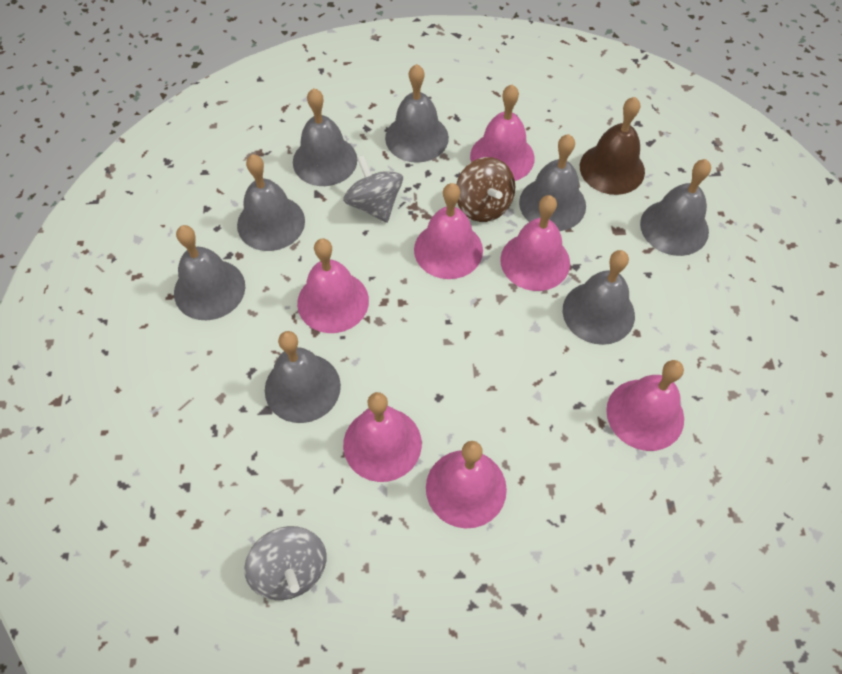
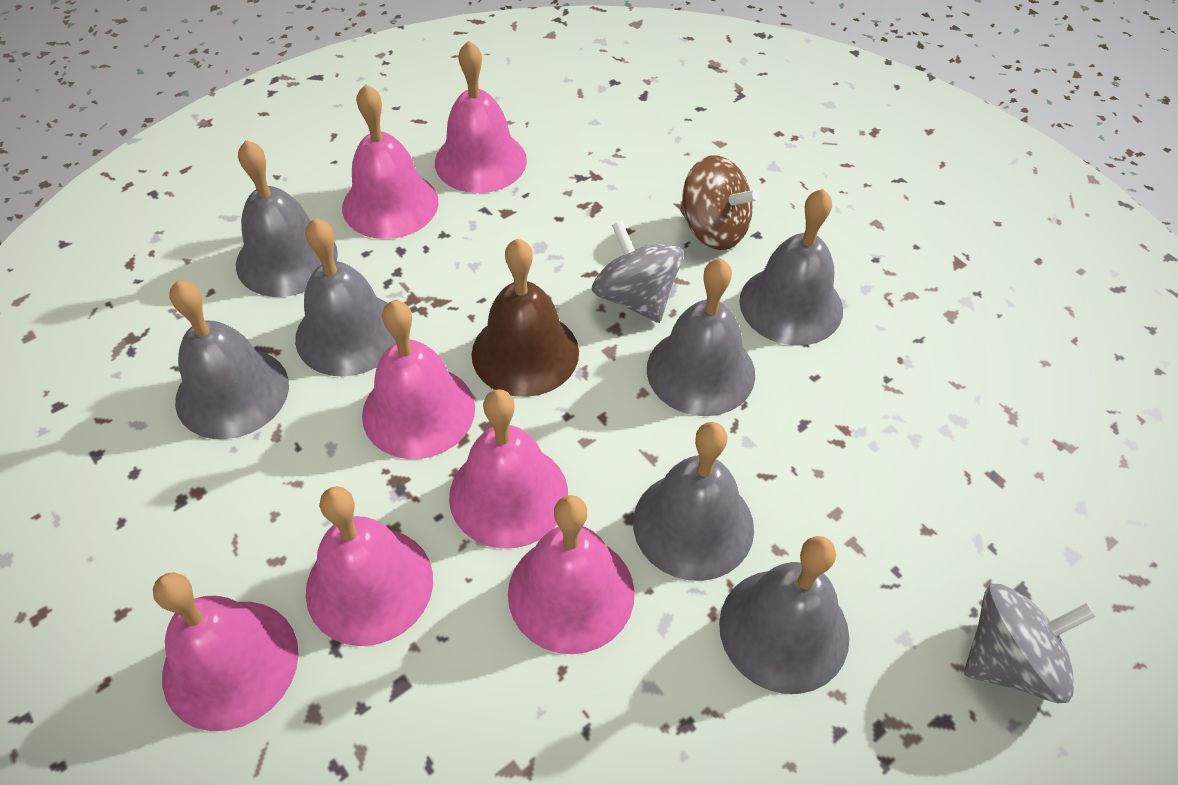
grey bell: [174,225,245,320] [237,154,305,251] [265,331,341,423] [293,88,357,186] [385,64,449,163] [519,134,586,231] [563,250,635,345] [640,159,711,256] = 8 -> [169,280,289,439] [236,140,338,297] [295,218,396,377] [633,422,754,581] [647,258,755,416] [719,536,849,694] [739,189,843,346] = 7

